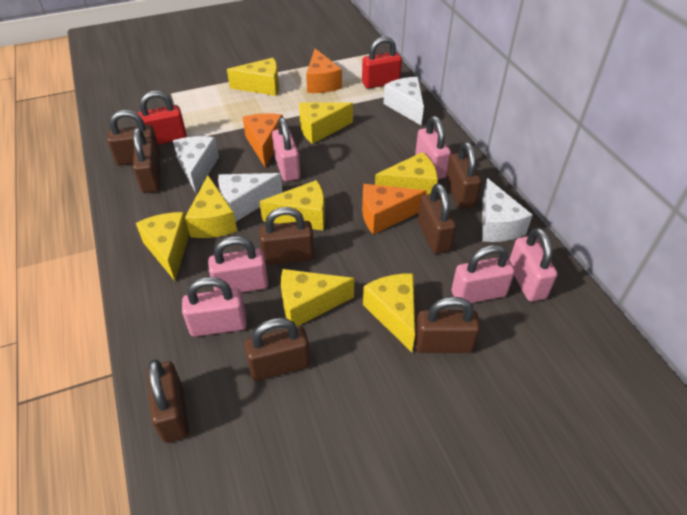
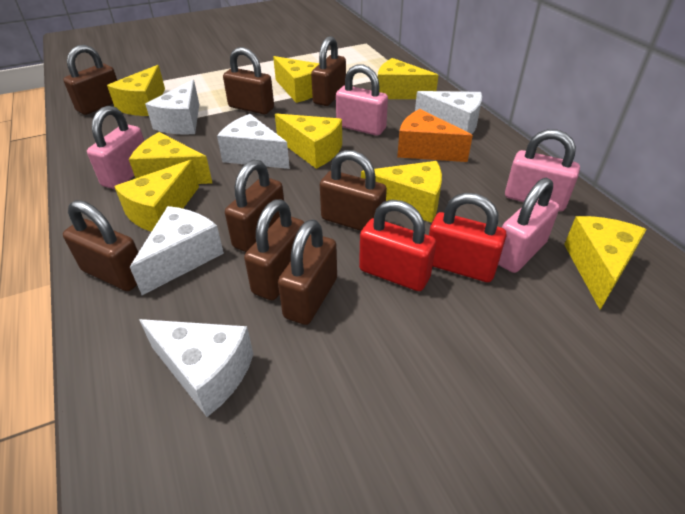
orange cheese: [243,113,283,167] [306,49,342,93] [362,184,427,234] = 3 -> [397,109,473,162] = 1
pink padlock: [182,277,247,337] [208,236,269,293] [272,117,301,182] [415,116,451,179] [451,245,515,303] [509,228,558,301] = 6 -> [87,106,144,189] [336,64,388,136] [498,178,560,273] [505,129,580,211] = 4
white cheese: [173,136,219,193] [218,173,283,222] [383,77,424,126] [482,178,533,242] = 4 -> [130,206,224,295] [139,319,253,417] [145,80,199,135] [217,114,290,169] [415,91,482,134] = 5

